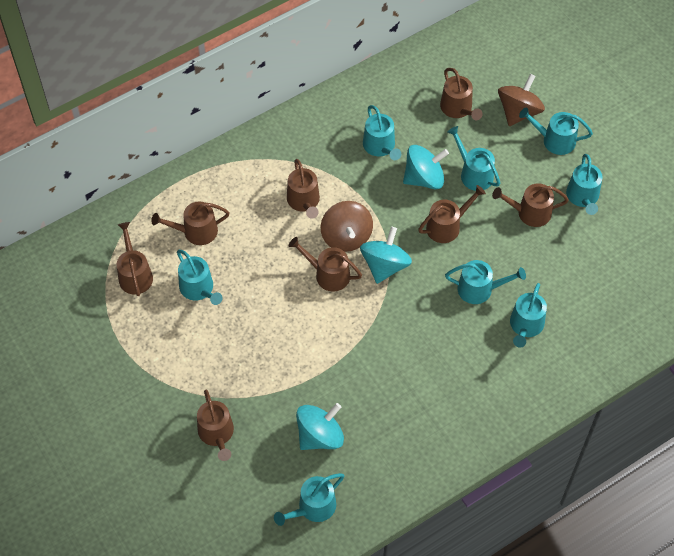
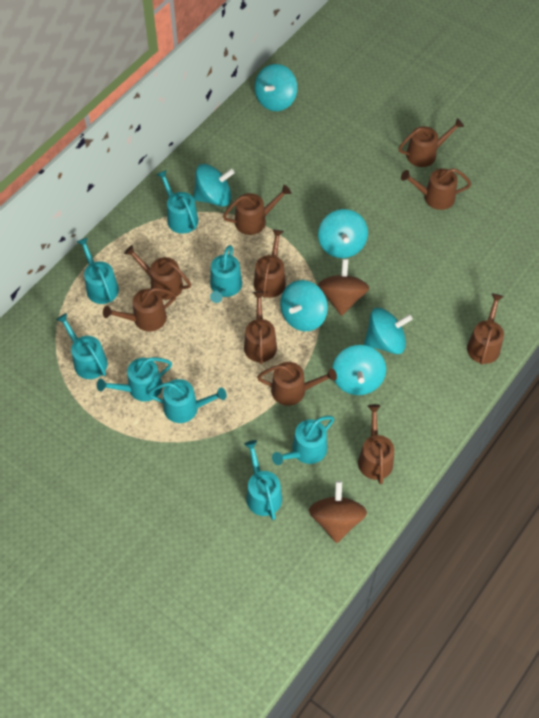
brown watering can: [117,222,153,296] [151,202,229,245] [197,390,234,461] [287,159,320,219] [289,237,362,292] [418,185,486,243] [440,68,482,120] [492,183,569,227] = 8 -> [103,288,176,332] [124,245,191,300] [223,185,291,235] [244,291,277,364] [254,229,286,298] [257,362,337,406] [358,404,394,484] [398,118,464,167] [401,168,471,210] [467,293,504,365] = 10
turquoise spinning top: [296,403,344,450] [360,227,412,284] [403,145,449,189] = 3 -> [193,164,235,207] [255,64,297,111] [280,280,328,331] [318,209,368,258] [332,345,386,395] [364,308,413,354] = 6

